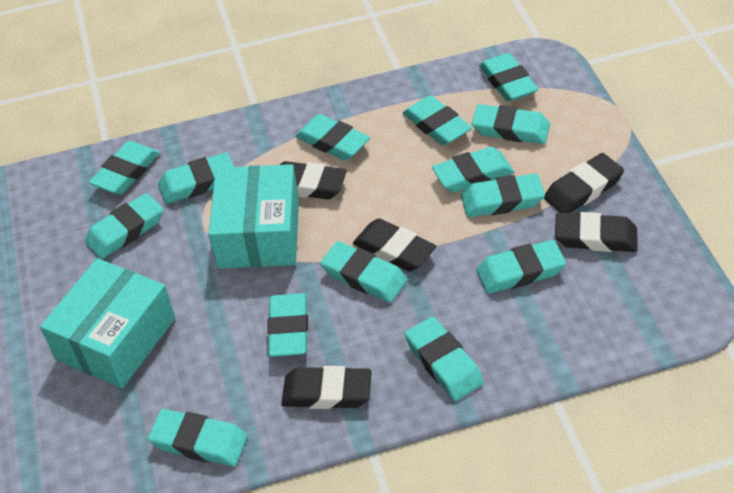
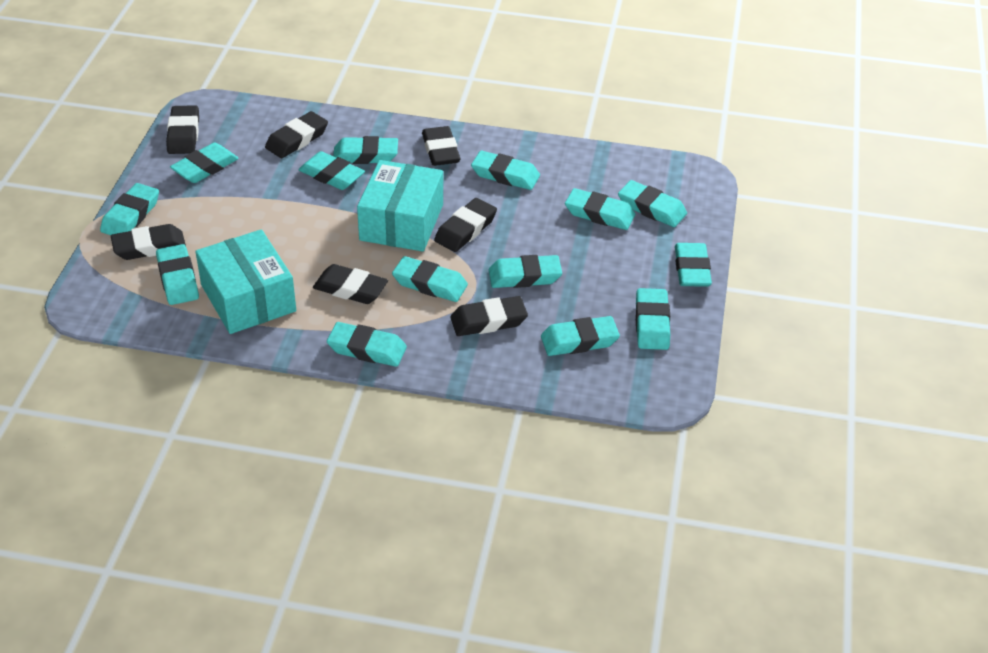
black eraser: [280,161,347,200] [281,366,372,409] [353,218,436,272] [544,153,624,213] [555,212,638,252] = 5 -> [111,224,186,260] [166,105,199,154] [265,111,328,158] [313,264,388,304] [422,126,461,166] [434,198,497,252] [450,296,528,336] = 7

